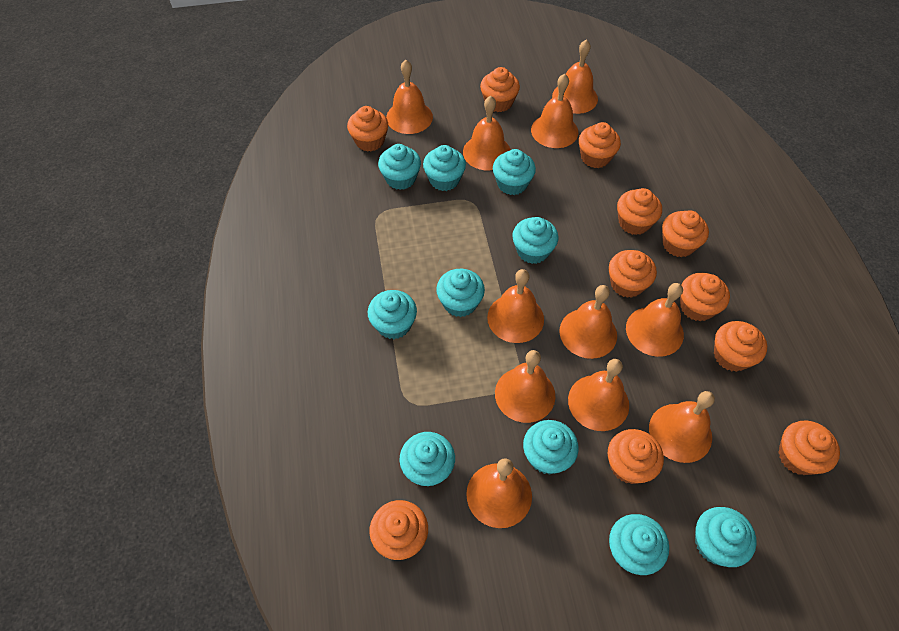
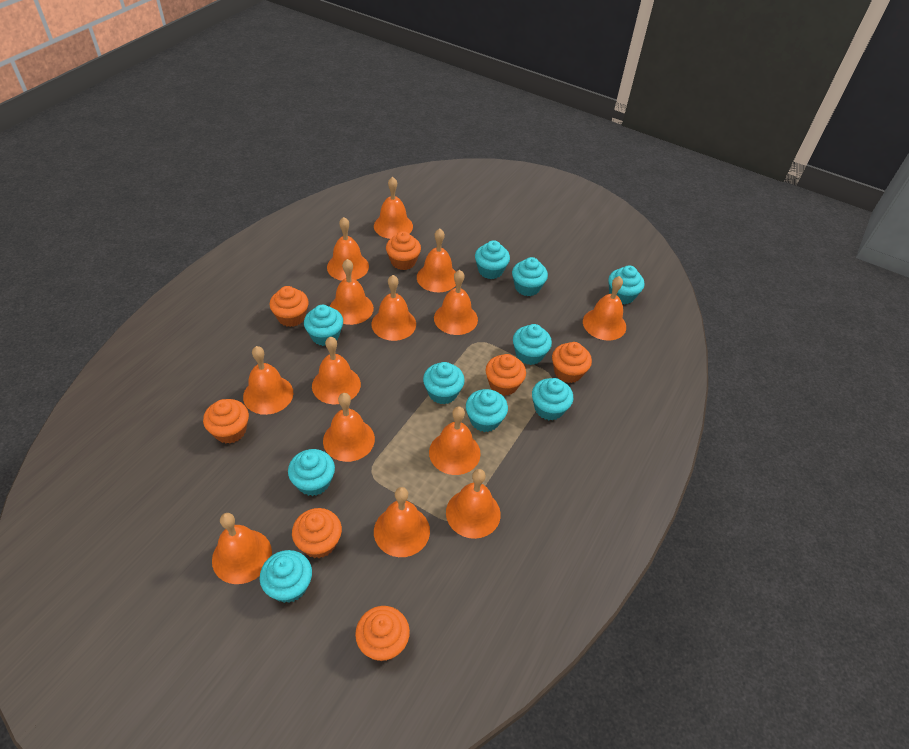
orange bell: [386,60,433,134] [463,96,511,170] [466,458,532,528] [487,269,544,343] [495,350,555,423] [531,74,578,148] [552,39,598,114] [560,285,617,359] [568,359,629,431] [626,283,684,357] [649,391,715,463] = 11 -> [212,513,272,584] [243,346,293,415] [312,337,361,404] [323,393,375,462] [327,217,369,281] [330,259,374,325] [371,275,416,341] [374,177,413,239] [374,487,430,557] [417,229,456,292] [429,406,481,475] [434,270,478,335] [446,469,501,539] [583,276,626,340] = 14
orange cupcake: [347,106,388,152] [369,500,428,560] [480,67,520,112] [579,122,621,168] [608,429,664,484] [609,250,657,298] [617,188,662,235] [662,210,709,257] [680,273,730,321] [714,321,767,372] [778,421,840,475] = 11 -> [203,399,249,443] [270,286,309,327] [292,508,342,558] [355,606,410,661] [386,231,421,270] [486,354,526,396] [552,342,592,383] = 7

